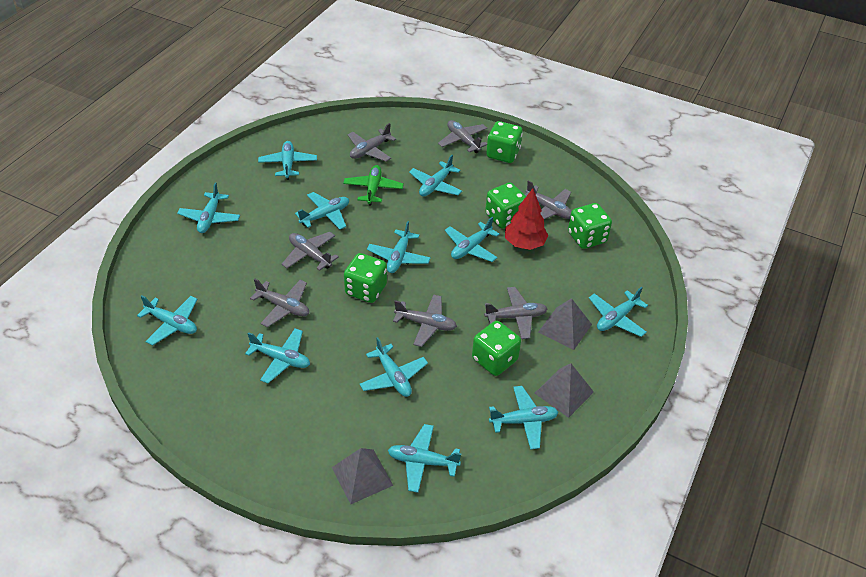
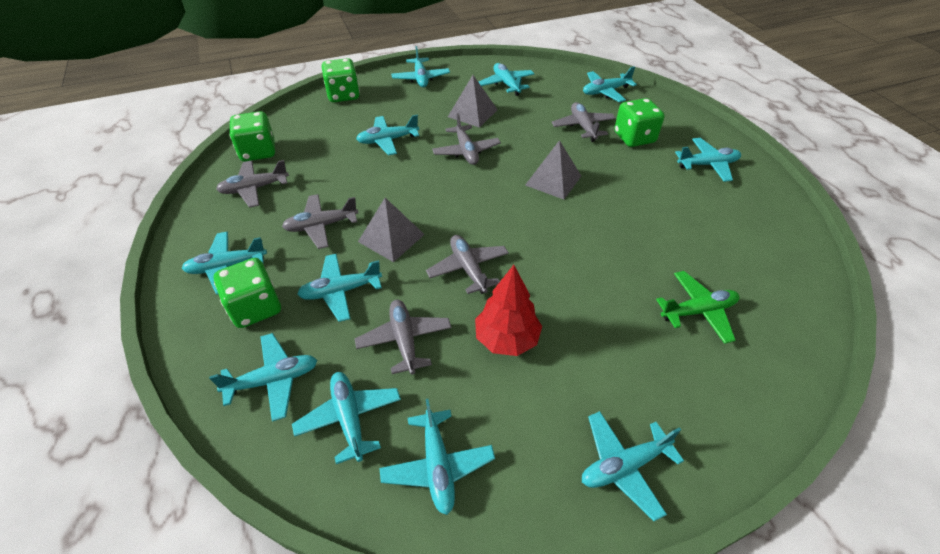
green dice: [344,253,387,303] [472,321,521,376] [485,182,526,229] [486,121,523,163] [568,203,612,249] = 5 -> [214,258,281,328] [229,111,275,161] [322,58,360,102] [614,98,665,147] = 4
grey plane: [250,279,309,327] [282,232,339,271] [348,123,396,162] [393,294,457,347] [438,120,487,153] [484,287,548,339] [525,180,572,219] = 7 -> [216,160,289,208] [282,194,358,249] [355,300,451,375] [426,235,509,294] [432,113,501,165] [551,102,616,142] = 6
turquoise plane: [137,295,198,346] [177,182,240,233] [245,328,310,383] [258,141,317,180] [295,192,349,230] [359,337,428,397] [367,221,431,273] [388,424,462,493] [409,155,462,196] [445,217,500,262] [489,386,558,450] [589,287,648,337] = 12 -> [182,231,267,295] [209,333,317,421] [292,372,401,464] [297,254,382,322] [356,115,419,155] [379,399,495,515] [391,46,450,87] [479,63,534,96] [582,411,684,521] [583,66,637,102] [675,138,741,182] = 11

